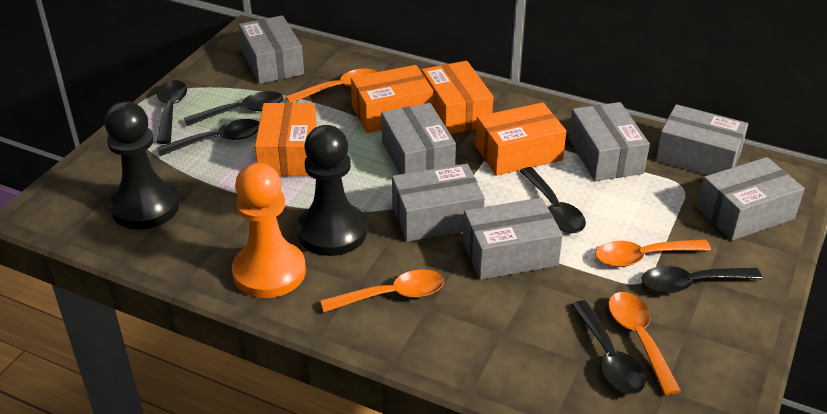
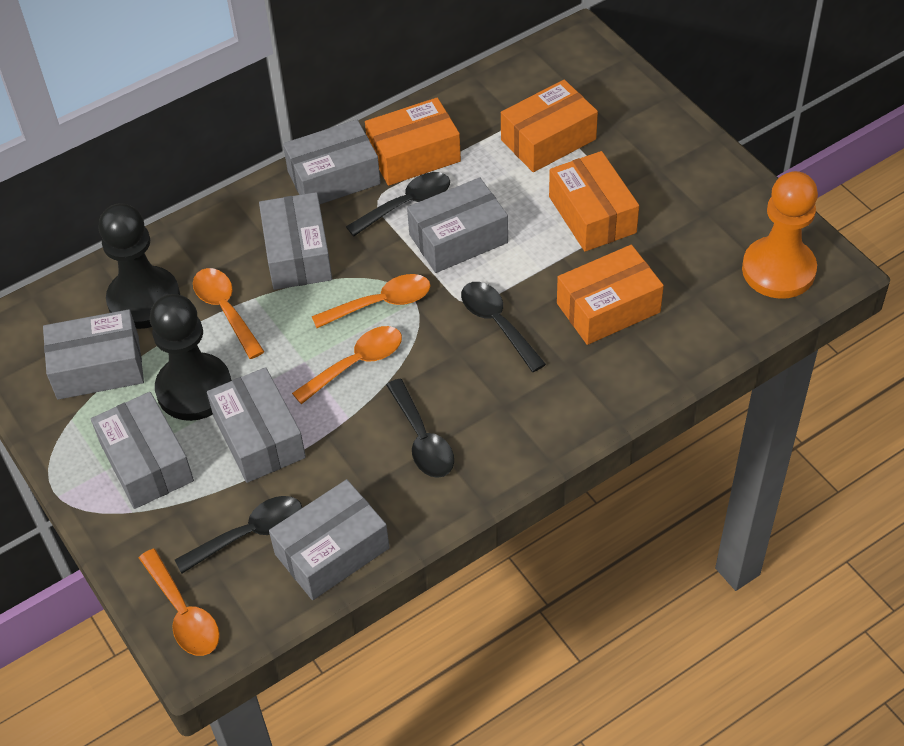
black spoon: [157,80,187,144] [157,119,259,156] [184,91,283,126] [520,167,586,233] [571,300,646,394] [642,266,762,294] = 6 -> [175,496,302,573] [346,172,450,236] [386,378,454,478] [461,282,546,372] = 4

